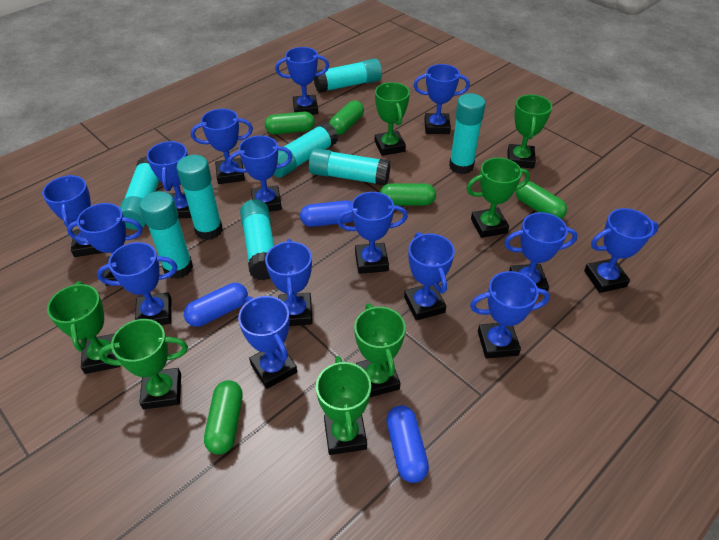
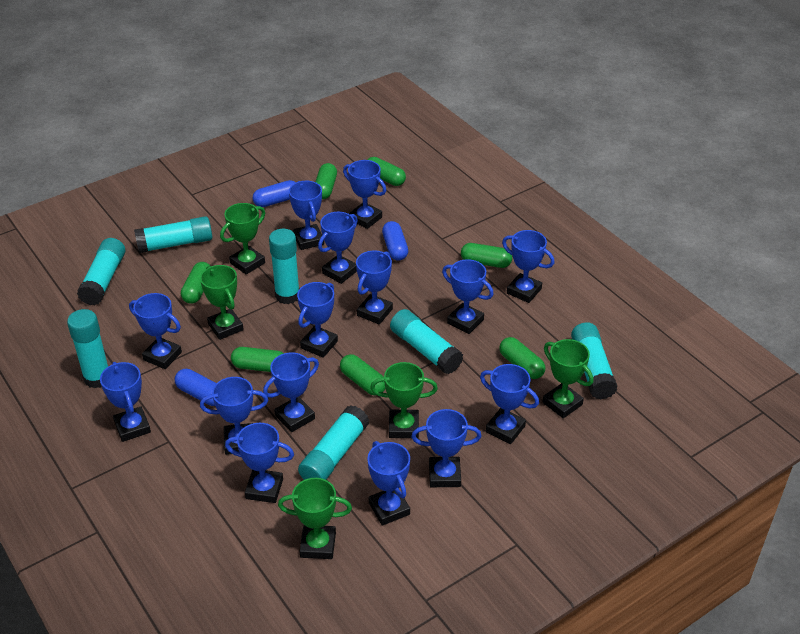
green capsule: [204,380,243,454] [265,112,315,134] [329,100,364,135] [380,184,436,206] [515,181,567,219] = 5 -> [181,262,211,304] [231,347,284,372] [315,163,337,199] [340,354,385,396] [367,157,406,186] [461,243,512,268] [499,337,545,379] = 7
green trophy: [47,281,120,374] [98,319,188,409] [316,356,371,455] [354,303,406,397] [375,82,410,156] [466,158,530,238] [508,95,552,168] = 7 -> [200,265,244,340] [220,203,265,275] [278,478,352,559] [370,362,438,438] [543,339,593,418] = 5
turquoise glue stick: [120,156,159,230] [140,191,193,279] [176,155,223,240] [240,199,274,280] [273,122,338,178] [309,148,391,185] [314,59,382,93] [449,93,485,174] = 8 -> [67,309,108,388] [77,238,125,305] [134,216,212,253] [269,229,300,304] [298,405,369,480] [390,309,463,374] [571,322,618,399] = 7

